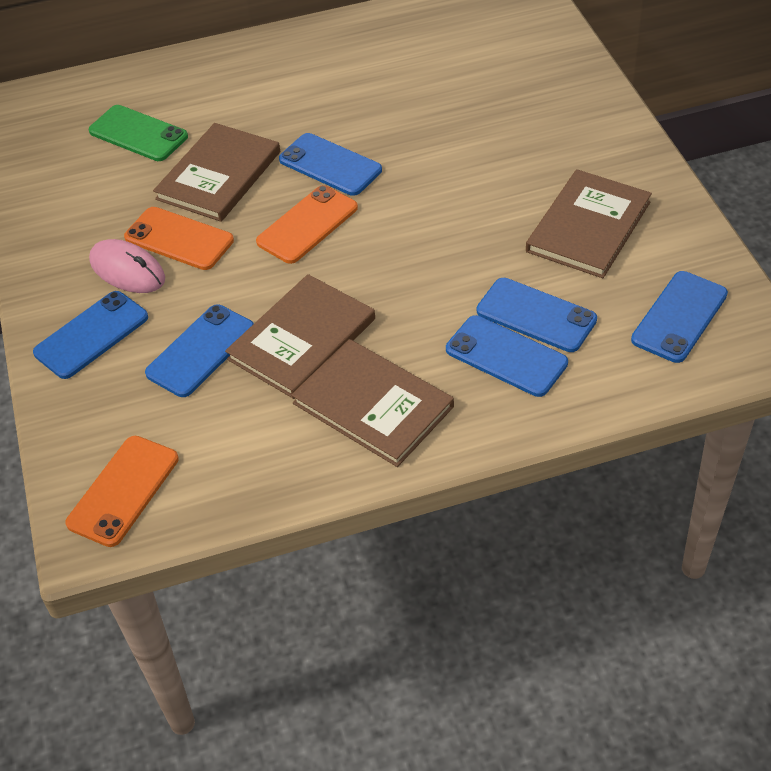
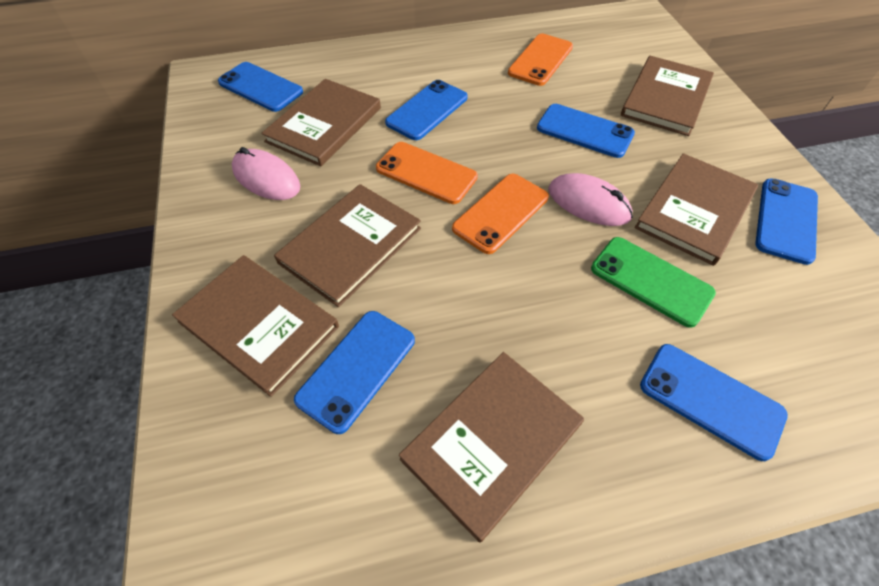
brown book: [153,123,280,222] [225,274,375,399] [291,339,454,467] [526,169,652,278] = 4 -> [172,255,339,397] [261,79,381,166] [274,184,421,307] [399,352,584,543] [621,56,714,136] [635,153,758,266] = 6
pink mouse: [89,239,165,293] = 1 -> [232,147,300,200] [548,173,633,226] = 2

